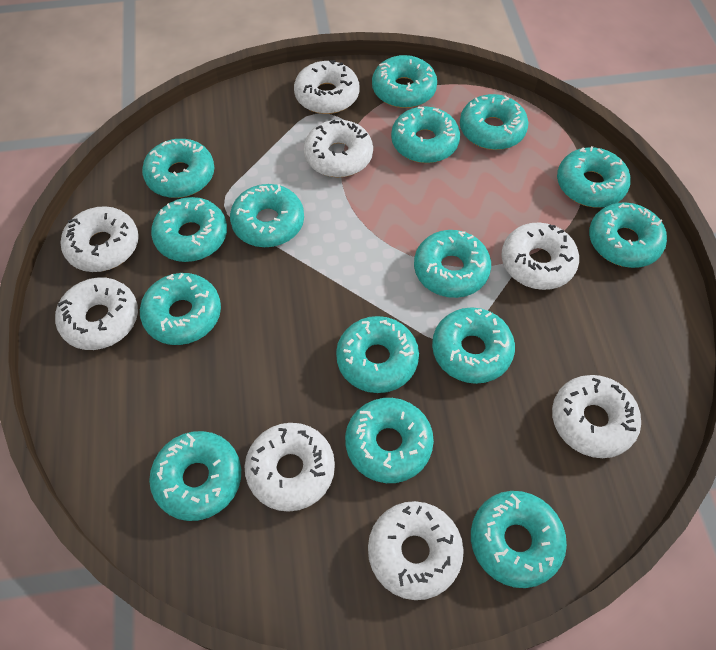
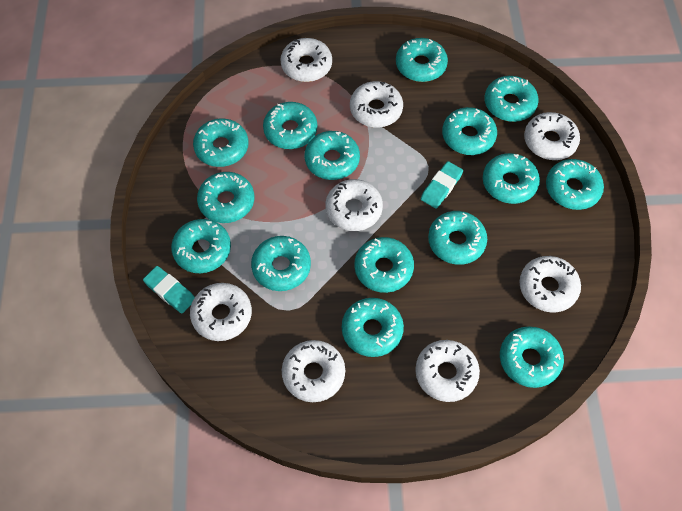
turquoise eraser: none = 0 -> [143,266,195,313] [421,161,463,209] = 2

